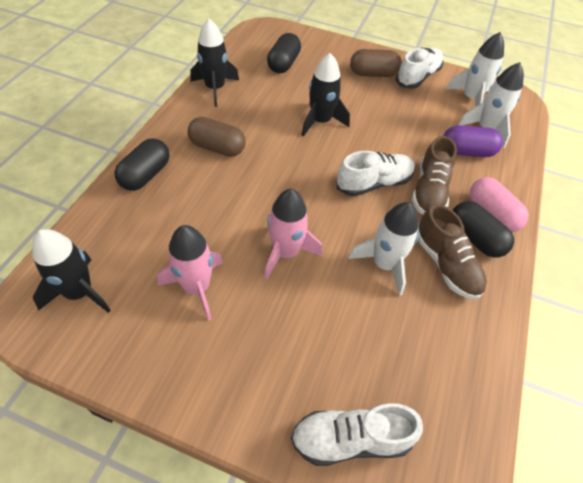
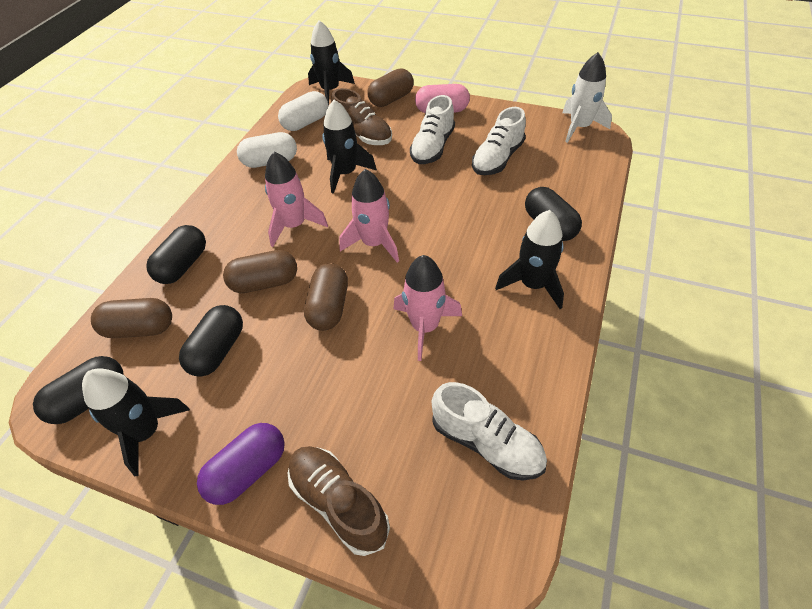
black capsule: [114,138,170,191] [267,33,301,73] [453,201,514,258] = 3 -> [33,356,124,424] [146,225,206,284] [179,305,243,377] [525,187,582,241] = 4
black rocket: [32,229,111,313] [190,19,239,107] [301,53,350,137] = 3 -> [82,368,190,476] [308,20,355,106] [322,100,377,194] [495,210,564,309] = 4
brown capsule: [187,117,246,157] [350,49,402,77] = 2 -> [91,298,172,338] [223,250,297,293] [304,263,348,331] [367,68,414,107] = 4
pink rocket: [157,225,223,321] [264,189,322,279] = 2 -> [265,152,328,247] [340,169,399,262] [394,255,462,361] = 3
white capsule: none = 0 -> [237,132,297,168] [278,91,328,131] = 2
white rocket: [348,202,419,296] [445,32,504,107] [458,62,524,148] = 3 -> [562,52,612,143] = 1

